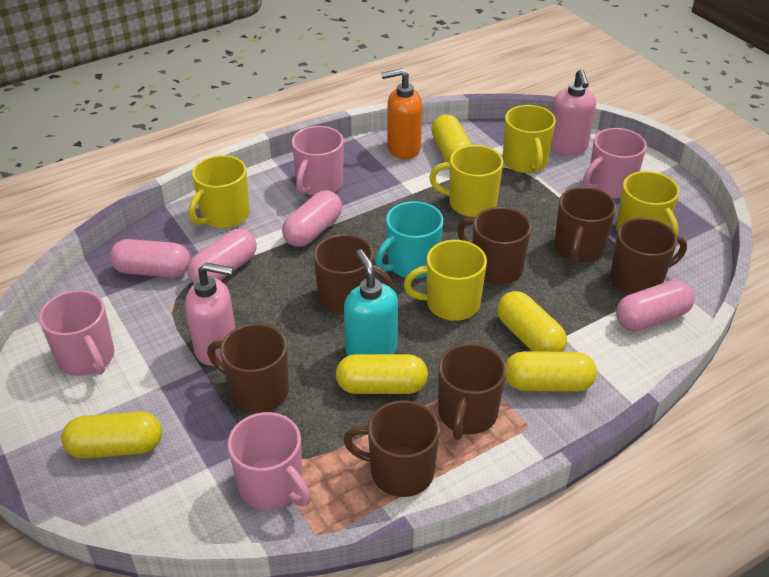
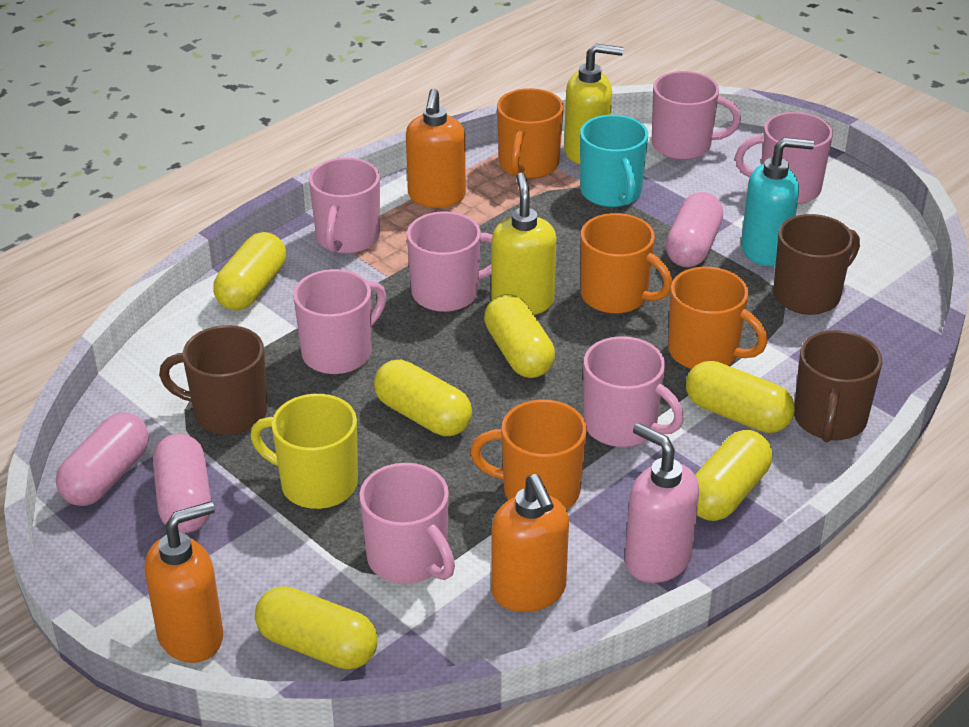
brown mug: [207,323,289,413] [313,234,393,315] [343,400,440,497] [438,343,506,440] [457,207,531,285] [554,187,616,263] [610,218,687,295] = 7 -> [159,325,268,435] [773,214,860,315] [794,330,882,442] = 3
orange mug: none = 0 -> [470,399,587,509] [497,88,564,179] [581,213,672,314] [668,267,768,369] = 4
orange soap dispenser: [381,68,422,159] = 1 -> [145,501,223,663] [406,89,466,208] [491,474,569,612] = 3
pink capsule: [110,239,191,278] [187,229,256,283] [282,190,342,247] [616,280,695,331] = 4 -> [56,412,149,506] [153,434,211,533] [666,192,723,267] = 3
pink mug: [39,290,114,376] [227,412,311,510] [292,126,344,195] [583,128,647,198] = 4 -> [293,269,386,374] [309,158,380,254] [359,463,455,584] [407,211,492,312] [584,336,684,447] [652,71,741,160] [735,112,833,204] = 7
pink soap dispenser: [185,263,236,366] [550,69,596,156] = 2 -> [625,423,699,583] = 1
yellow capsule: [61,411,162,459] [336,354,428,394] [431,115,472,162] [497,291,567,352] [505,351,597,392] = 5 -> [213,232,286,311] [255,586,378,669] [374,360,472,436] [484,294,555,378] [686,361,795,433] [695,430,772,521] = 6
yellow mug: [189,155,250,228] [404,240,487,321] [429,145,503,217] [503,105,556,173] [616,171,679,235] = 5 -> [250,394,358,509] = 1
yellow soap dispenser: none = 0 -> [491,173,556,315] [564,44,623,165] = 2

